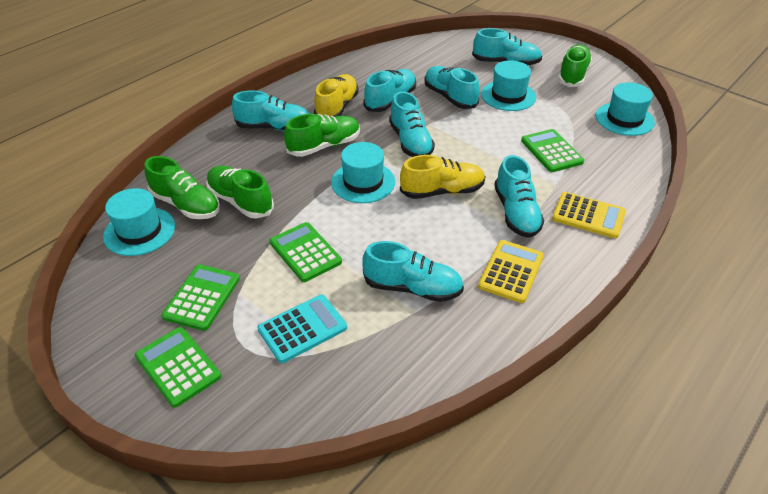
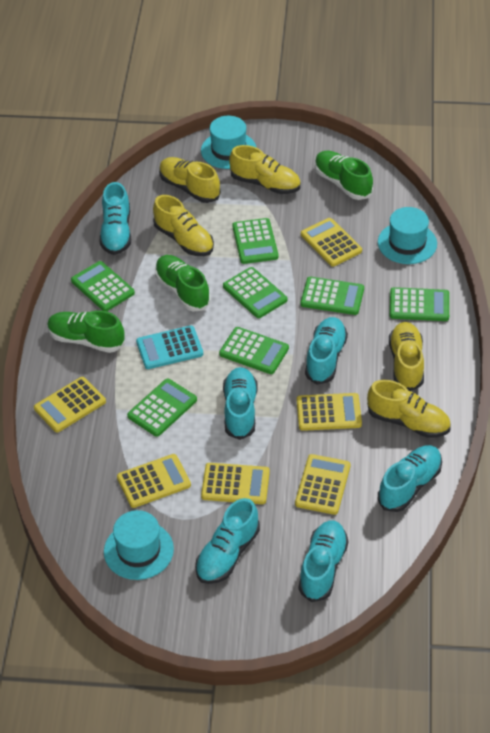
green calculator: [135,327,221,408] [161,264,240,331] [269,222,342,282] [521,129,584,172] = 4 -> [71,261,135,311] [127,379,197,437] [219,327,289,374] [223,267,287,318] [232,218,278,264] [301,277,364,315] [390,287,449,321] = 7
green shoe: [144,156,220,219] [206,166,274,219] [284,114,360,157] [558,44,592,87] = 4 -> [47,311,125,353] [155,255,211,312] [315,151,373,200] = 3
turquoise hat: [103,188,175,256] [331,142,395,203] [481,60,536,111] [596,82,655,136] = 4 -> [104,510,174,580] [201,116,256,169] [378,207,437,264] = 3
turquoise shoe: [232,90,310,131] [362,241,464,302] [364,69,416,112] [389,91,435,157] [424,66,480,109] [472,28,542,65] [494,155,544,238] = 7 -> [100,182,131,255] [195,498,260,584] [223,367,257,440] [299,521,348,602] [305,317,348,385] [378,445,442,512] = 6
yellow calculator: [478,240,544,303] [552,192,626,238] = 2 -> [34,377,106,432] [117,454,191,508] [201,463,270,504] [295,454,351,515] [297,393,362,431] [301,218,362,267] = 6
yellow shoe: [314,74,359,117] [400,155,485,199] = 2 -> [153,195,214,256] [159,157,221,203] [229,145,301,194] [367,380,451,438] [389,322,424,391] = 5

